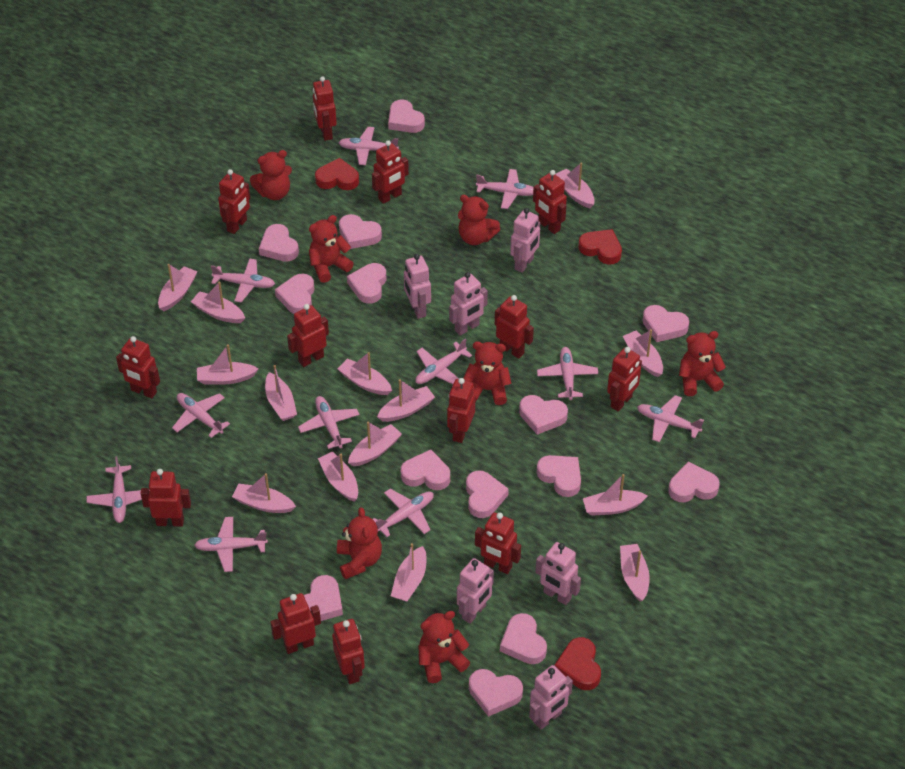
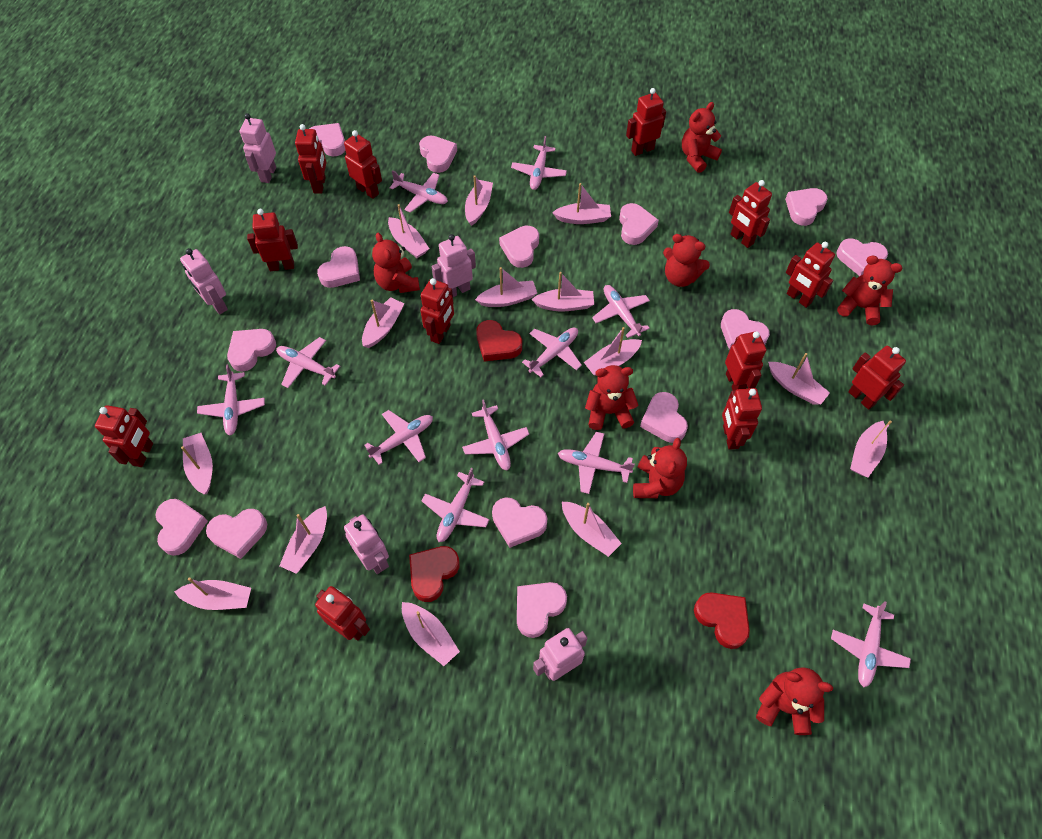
pink robot: [404,254,431,319] [449,272,488,336] [457,558,494,624] [510,208,540,273] [529,665,573,730] [535,542,581,605] = 6 -> [180,248,228,314] [240,113,276,183] [344,514,389,574] [432,234,476,297] [533,628,587,681] = 5
red robot: [116,336,160,398] [141,469,191,527] [218,169,250,234] [270,593,321,654] [287,304,329,367] [313,76,337,141] [332,619,365,684] [372,140,409,204] [447,378,475,443] [475,512,521,574] [495,295,534,359] [533,170,567,234] [607,347,642,411] = 13 -> [95,405,153,467] [247,209,298,271] [295,124,326,194] [315,586,370,641] [344,130,382,199] [420,278,454,344] [626,88,666,156] [722,388,762,450] [725,331,767,390] [729,180,772,248] [786,242,835,308] [848,346,906,410] = 12

